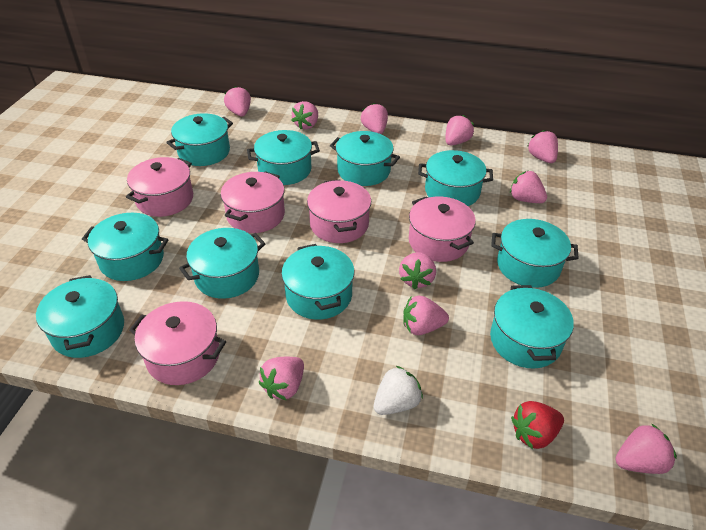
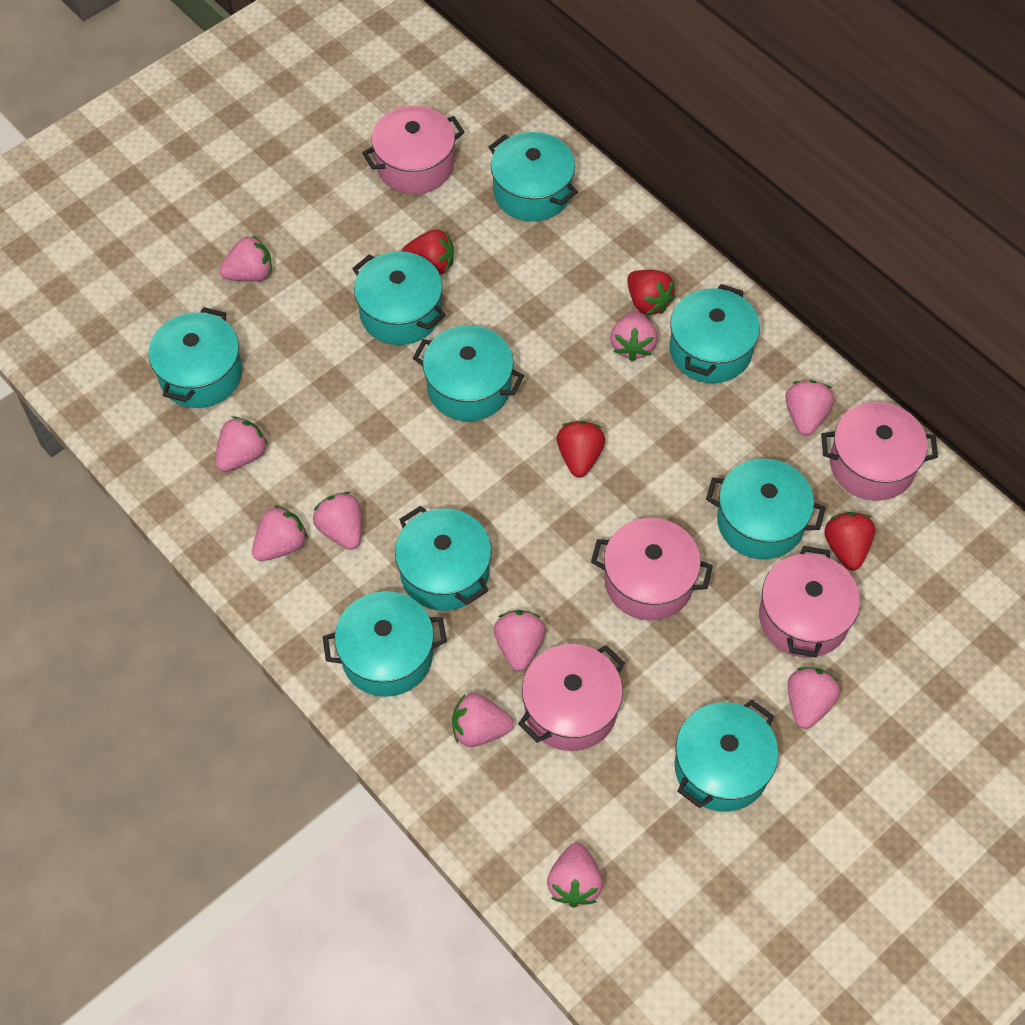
red strawberry: [511,401,564,449] = 1 -> [402,229,454,275] [557,421,605,477] [627,270,676,315] [824,512,875,571] = 4
turquoise pot: [36,275,124,358] [82,213,169,281] [166,113,233,166] [179,228,266,299] [247,130,320,185] [281,244,355,320] [330,131,400,186] [418,150,493,206] [490,285,574,369] [491,219,579,288] = 10 -> [148,307,242,408] [323,591,447,697] [352,251,446,345] [395,506,492,611] [413,325,524,421] [489,132,578,222] [670,284,760,383] [675,700,779,812] [706,459,826,559] = 9
white strawberry: [374,366,423,415] = 1 -> none = 0

